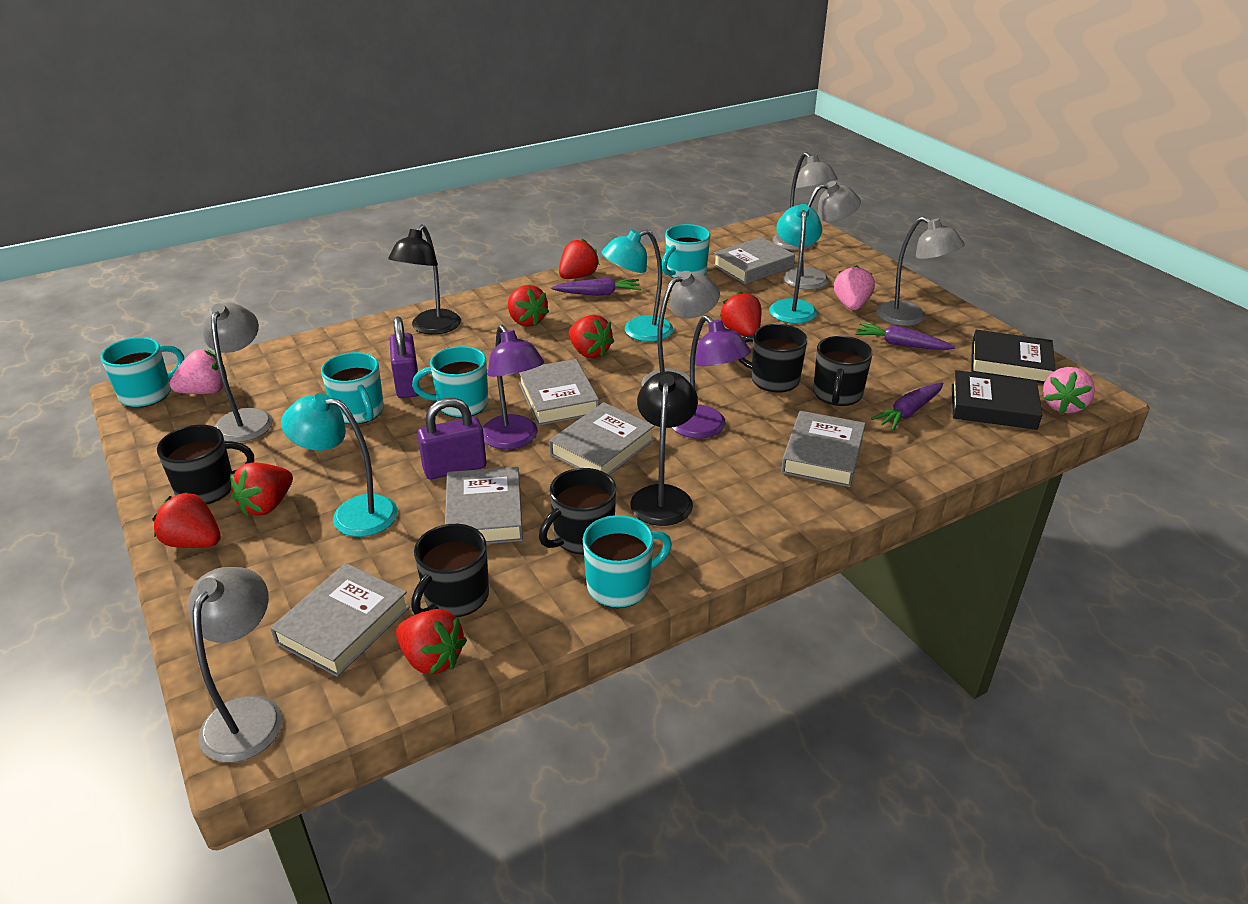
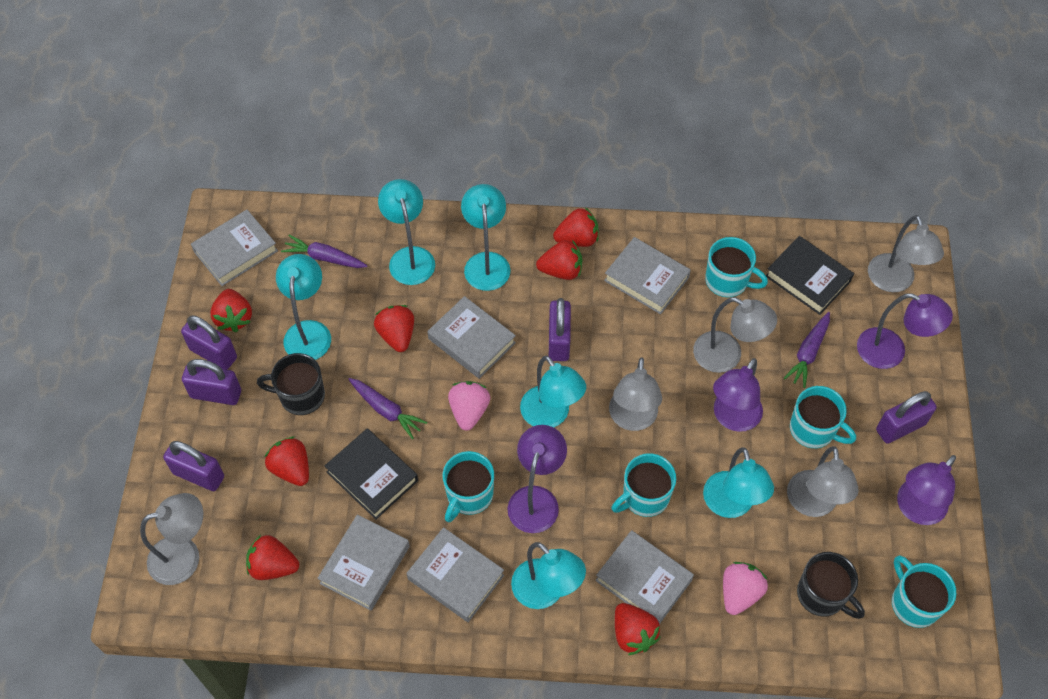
black lamp: [388,224,461,335] [630,371,698,526] = 2 -> none = 0
black mug: [157,425,254,505] [411,524,489,617] [539,468,616,555] [738,324,807,393] [813,336,873,406] = 5 -> [257,353,325,415] [797,552,865,619] = 2
grey lamp: [188,567,282,762] [203,302,273,442] [641,271,720,386] [773,152,838,251] [783,181,861,290] [876,216,965,326] = 6 -> [140,493,203,585] [609,357,662,431] [693,297,777,373] [787,446,859,517] [868,215,944,292] = 5
pink strawberry: [169,349,227,394] [834,265,875,310] [1043,367,1095,414] = 3 -> [448,381,490,431] [723,562,768,615] = 2
purple lamp: [482,325,544,449] [672,315,751,439] = 2 -> [507,425,567,533] [713,358,763,432] [857,293,953,369] [897,455,956,525] = 4
purple padlock: [390,316,418,398] [417,398,486,479] = 2 -> [163,441,224,491] [181,315,237,370] [182,359,241,405] [549,298,571,361] [876,391,937,444] = 5
turquoise lamp: [281,393,398,537] [602,230,673,342] [769,204,822,324] = 3 -> [276,254,331,360] [378,179,435,285] [461,184,510,291] [511,542,586,609] [520,356,586,427] [703,447,774,518] = 6

